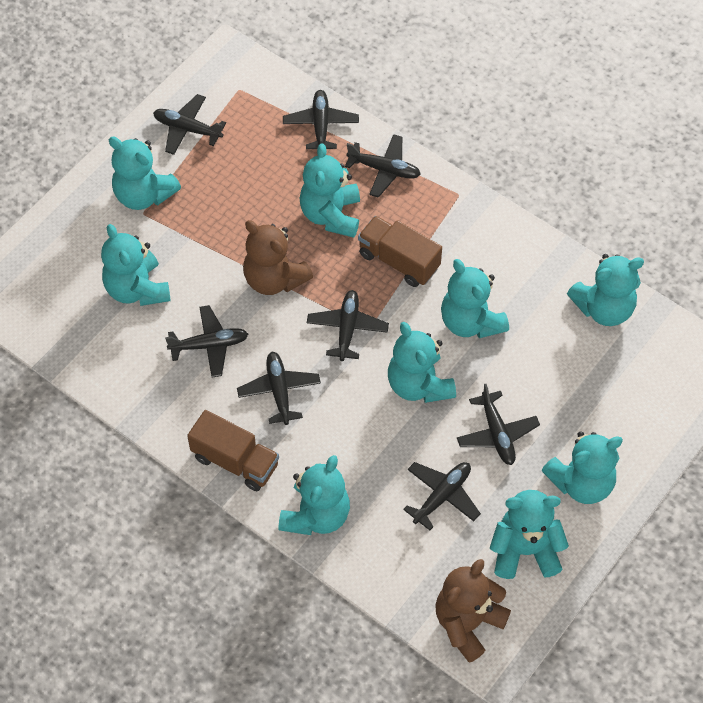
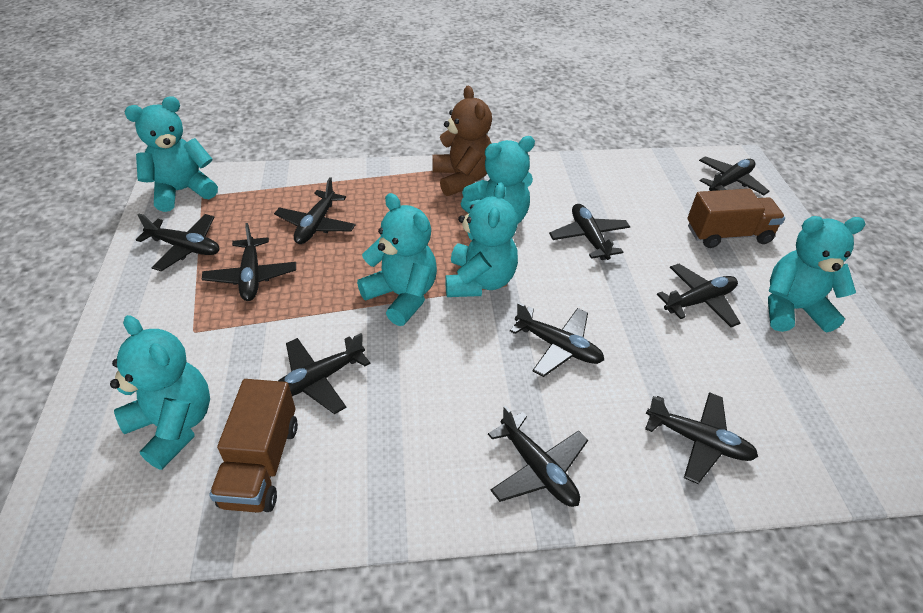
black plane: [153,94,226,155] [165,305,248,377] [237,352,321,425] [283,90,359,149] [307,290,389,361] [345,134,421,198] [403,462,481,530] [457,384,540,465] = 8 -> [136,213,220,271] [202,223,296,301] [274,177,356,244] [278,333,371,414] [488,405,588,507] [510,302,604,377] [549,204,630,260] [645,392,758,484] [657,264,740,327] [699,156,769,195] = 10
brown teddy bear: [243,220,313,295] [435,559,511,663] = 2 -> [432,86,492,196] = 1
turquoise teddy bear: [101,224,171,306] [108,137,181,210] [278,455,350,535] [300,144,360,238] [388,322,456,403] [441,259,509,338] [490,490,569,579] [541,431,623,504] [567,254,644,326] = 9 -> [110,315,210,470] [125,96,218,212] [357,193,437,326] [445,183,518,297] [461,136,535,224] [768,216,866,332] = 6

